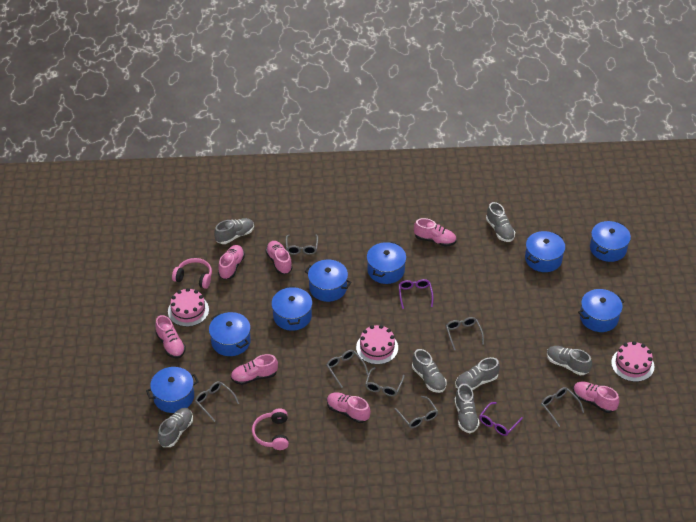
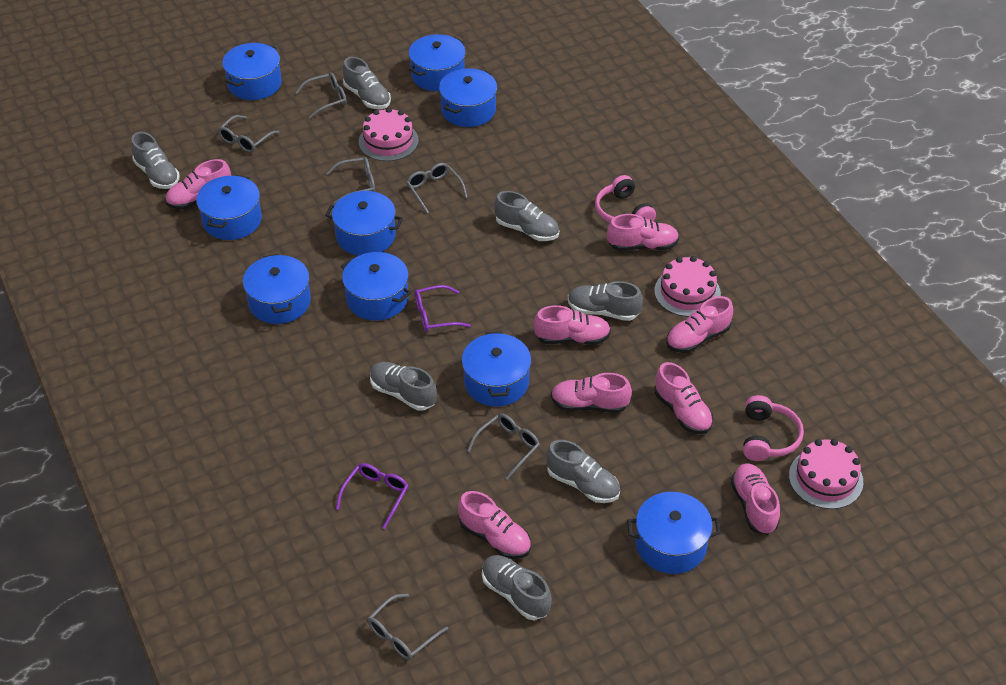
blue pot: [146,367,199,413] [209,312,251,356] [271,286,312,331] [305,260,351,302] [367,242,406,284] [525,231,565,272] [578,289,625,332] [590,221,631,262] = 8 -> [196,175,262,240] [222,43,282,100] [243,254,311,324] [325,191,403,256] [341,252,411,321] [409,34,466,91] [439,68,497,127] [462,332,531,406] [627,492,721,574] = 9
grey glasses: [195,381,239,422] [286,235,318,255] [326,350,368,388] [365,367,405,396] [395,396,438,428] [446,317,484,350] [541,387,584,427] = 7 -> [218,115,280,152] [295,72,347,118] [326,157,375,204] [368,594,448,660] [406,163,468,214] [467,413,540,480] = 6
pink shoe: [155,315,186,358] [218,245,245,280] [231,354,278,385] [266,241,293,274] [327,392,371,423] [414,218,456,247] [573,382,620,413] = 7 -> [165,159,231,209] [458,491,531,559] [534,305,611,345] [551,373,632,413] [607,214,679,251] [654,362,713,434] [666,296,733,353] [731,463,780,535] = 8

